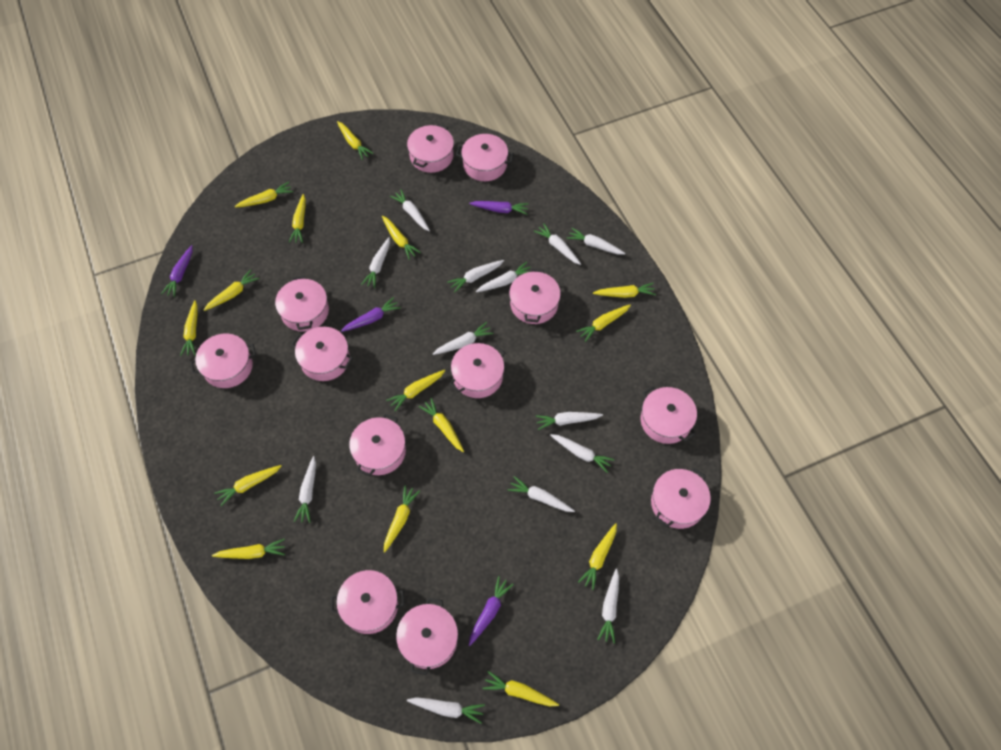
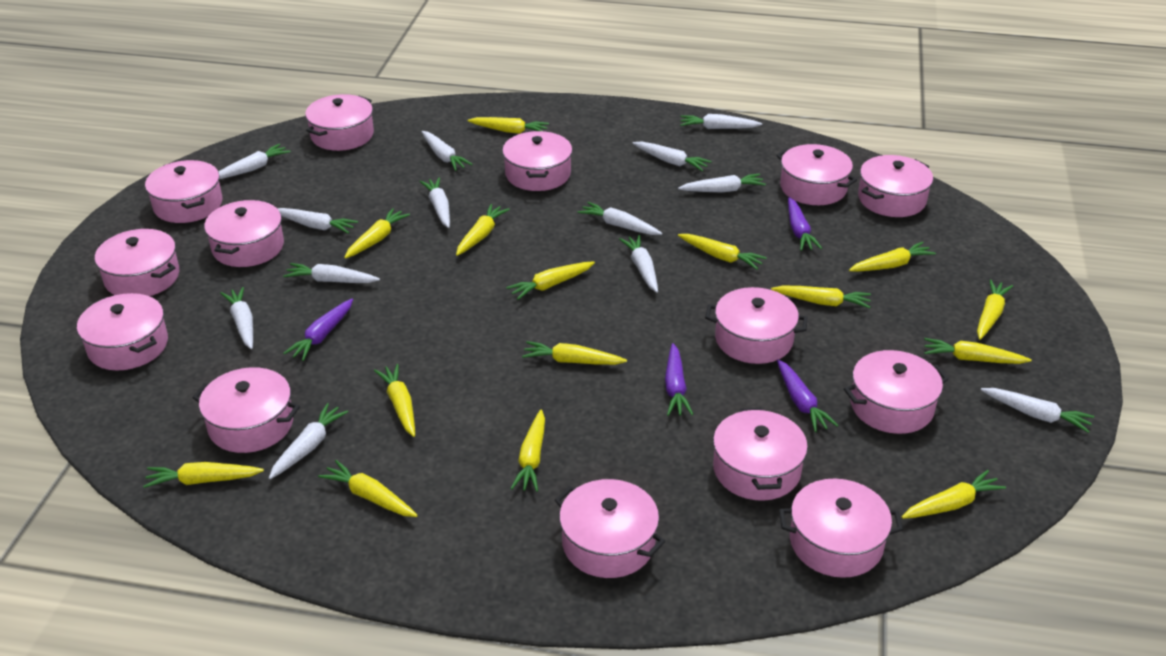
pink pot: [190,333,256,388] [275,276,329,332] [291,327,353,381] [331,570,404,634] [349,414,406,476] [396,598,458,675] [407,124,454,173] [449,343,505,398] [456,134,514,181] [509,269,561,324] [641,386,697,444] [651,468,711,529] = 12 -> [77,293,168,370] [95,229,179,296] [145,160,222,223] [193,367,300,453] [204,199,284,267] [305,94,374,151] [502,131,572,191] [555,479,665,578] [705,287,808,364] [713,407,808,501] [776,144,857,205] [779,479,903,578] [844,350,949,434] [858,155,933,217] = 14

